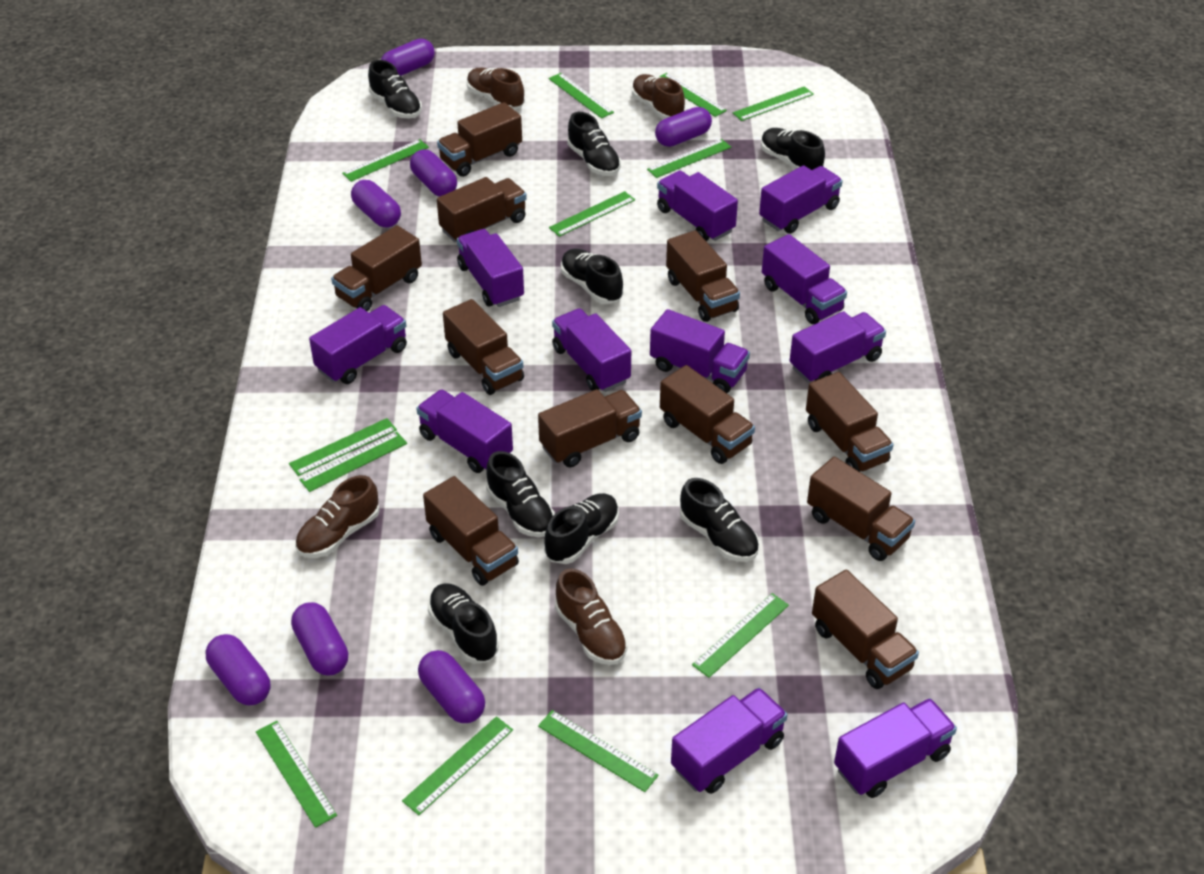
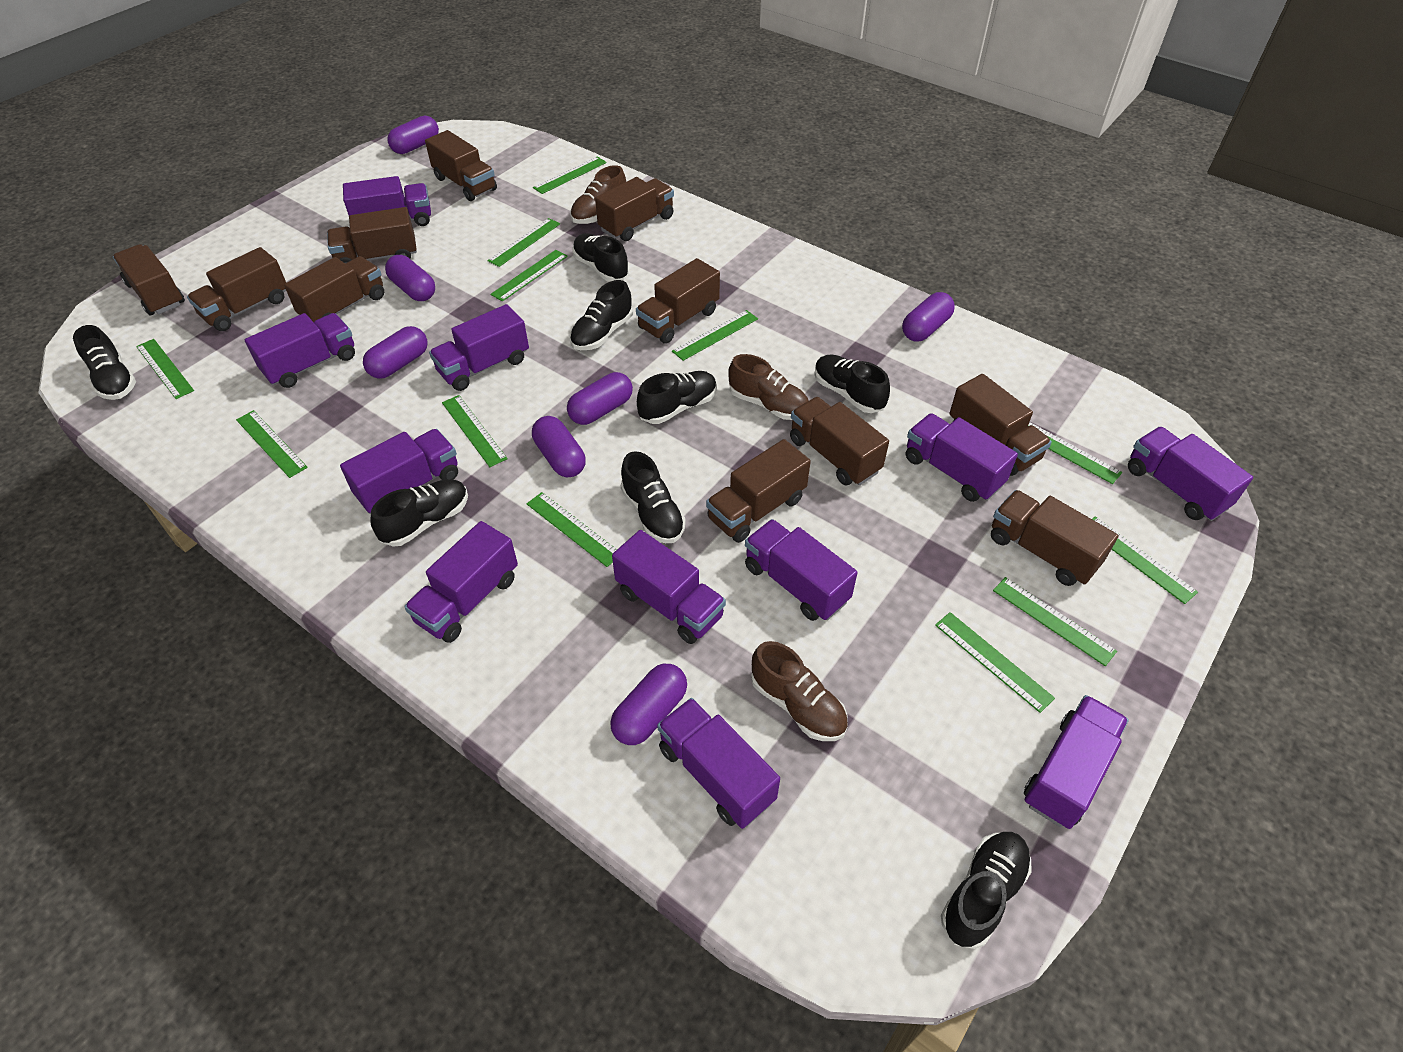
brown shoe: [295,475,380,558] [467,67,525,109] [555,568,628,665] [632,74,685,120] = 4 -> [570,165,626,224] [728,354,809,420] [751,641,848,741] = 3

